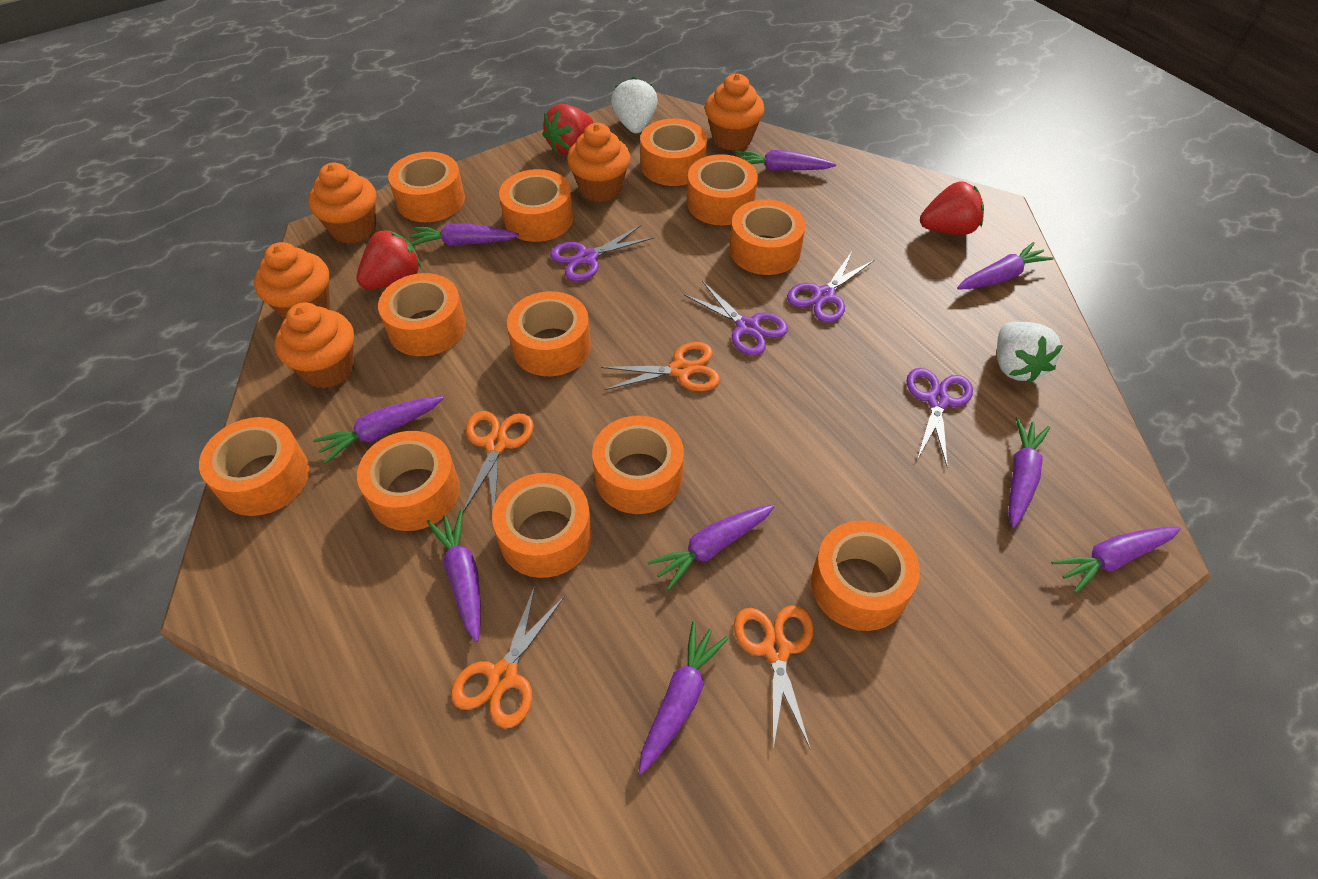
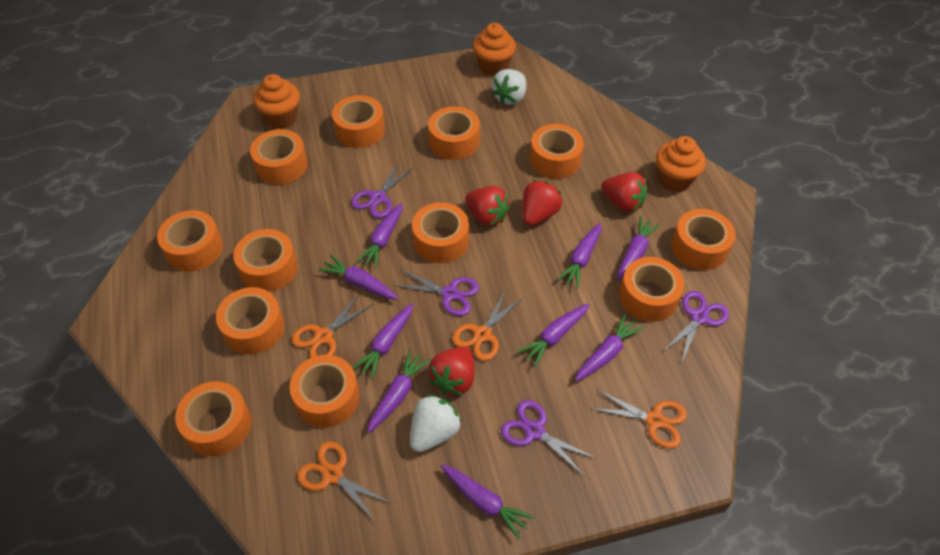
orange cupcake: [254,242,330,319] [275,303,354,388] [308,163,376,244] [567,123,630,202] [705,74,765,151] = 5 -> [253,74,300,129] [473,23,516,76] [656,136,706,192] = 3
red strawberry: [357,230,421,289] [543,104,593,155] [920,181,984,235] = 3 -> [428,347,475,395] [465,186,510,226] [522,180,562,226] [601,172,647,212] = 4

